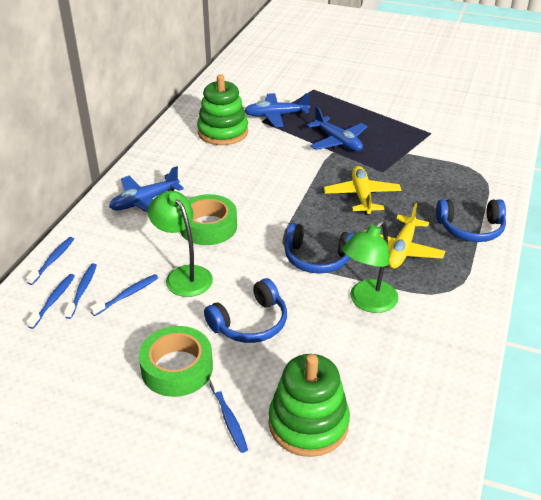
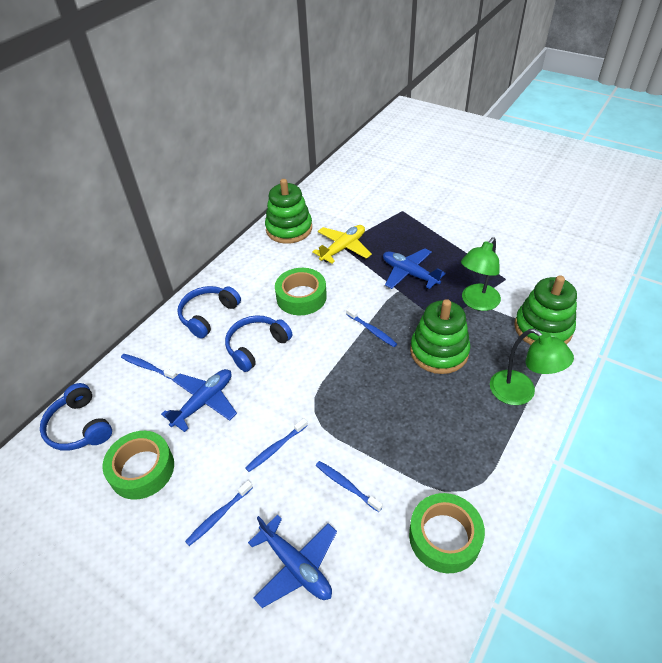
green stacking toy: [197,74,248,145] [269,354,350,457] = 2 -> [265,179,312,244] [410,299,470,374] [514,275,577,345] = 3
green tape: [139,326,213,397] [180,194,237,245] = 2 -> [102,431,174,500] [275,268,327,315] [409,493,485,573] = 3
yellow plane: [324,166,401,215] [364,203,445,269] = 2 -> [312,225,372,263] = 1

